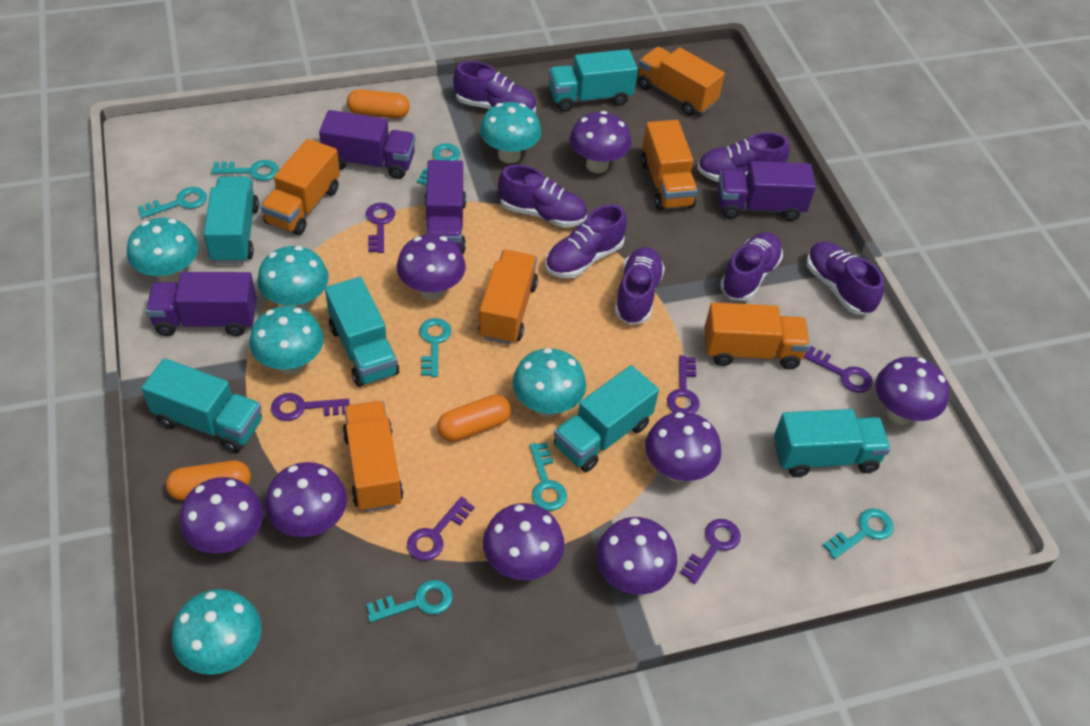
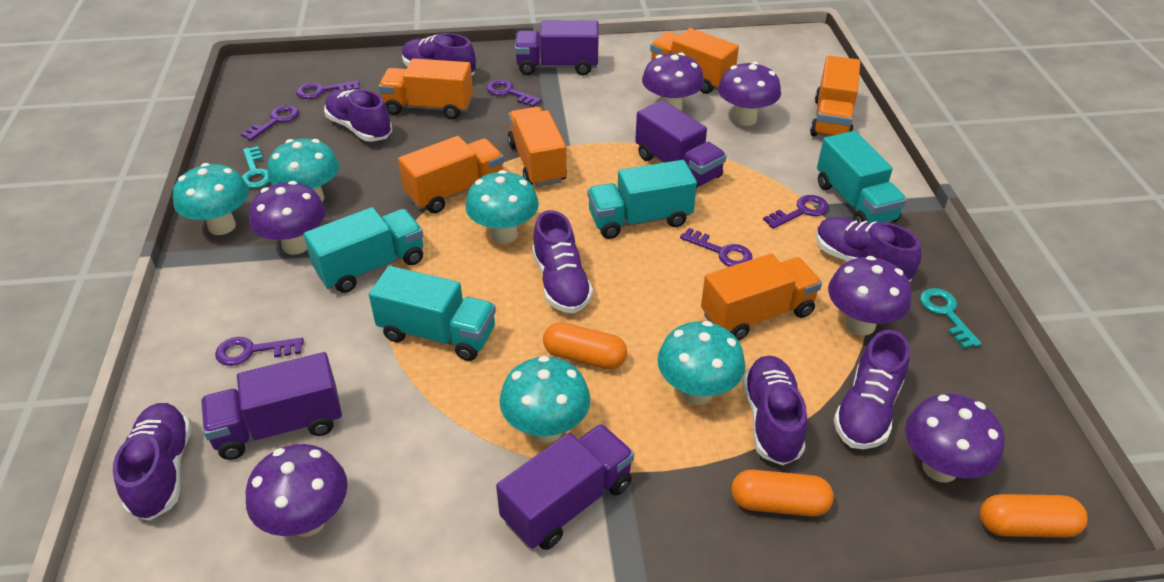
purple mushroom: [179,477,263,554] [265,462,347,537] [397,234,466,300] [483,503,565,580] [570,111,631,173] [596,517,677,595] [645,412,721,482] [875,357,949,425] = 8 -> [246,444,348,537] [249,181,325,255] [642,53,704,111] [718,62,781,126] [828,256,912,336] [905,394,1005,483] = 6
turquoise key: [138,187,207,218] [211,160,279,181] [366,580,453,622] [417,143,460,186] [419,318,451,377] [530,442,567,511] [823,508,894,559] = 7 -> [242,146,270,189] [920,288,982,349] = 2
turquoise mushroom: [127,218,198,283] [172,589,261,675] [249,306,324,375] [257,246,329,310] [480,102,542,163] [513,348,586,418] = 6 -> [173,163,249,235] [268,138,339,202] [465,170,539,244] [499,356,590,443] [657,321,745,405] = 5
turquoise truck: [142,358,262,453] [204,177,259,264] [325,277,399,387] [548,49,638,112] [554,365,659,472] [774,409,891,477] = 6 -> [304,207,424,293] [369,266,496,361] [588,160,697,239] [817,131,907,223] = 4

